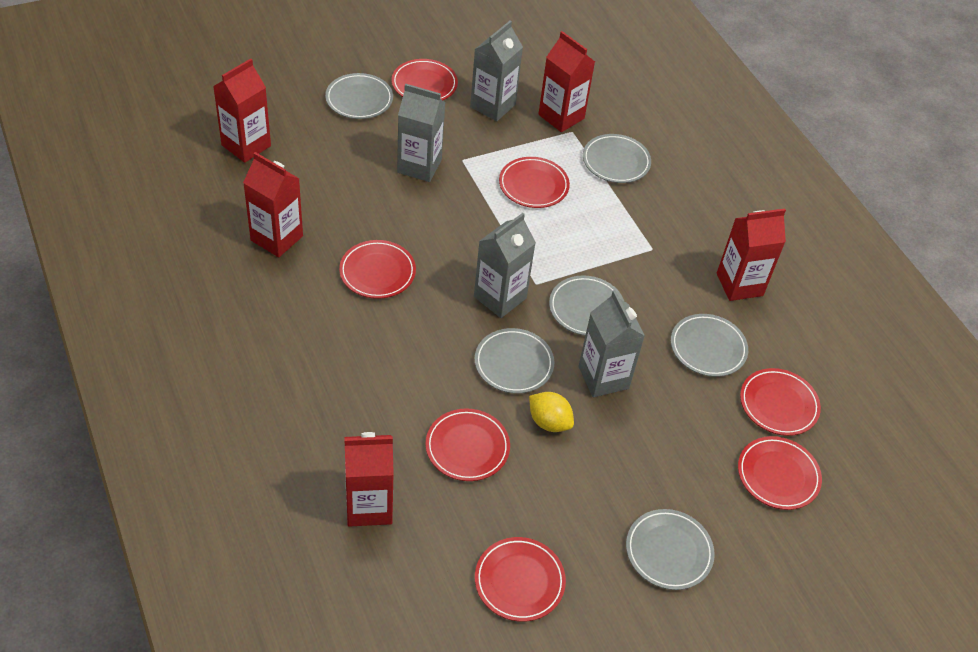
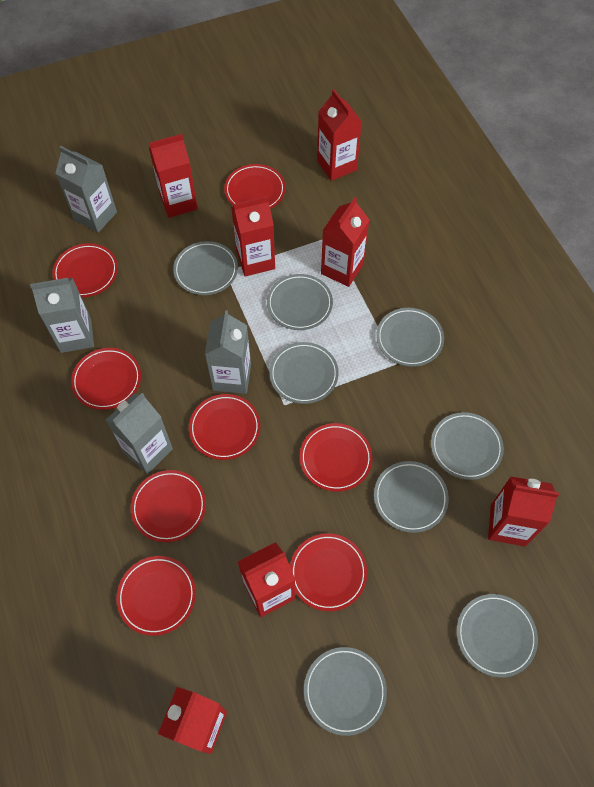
grey plate: [325,73,393,119] [474,328,554,394] [549,275,624,336] [583,134,651,183] [626,509,715,590] [671,314,748,377] = 6 -> [173,241,238,295] [267,274,333,330] [269,342,339,404] [304,647,387,736] [374,461,449,533] [376,308,444,367] [431,412,504,480] [456,594,538,678] = 8
red carton: [213,59,271,163] [243,152,303,257] [344,432,394,527] [538,31,595,132] [717,209,786,301] = 5 -> [149,134,198,218] [158,687,227,754] [231,196,275,277] [238,542,295,617] [317,89,362,181] [321,197,370,287] [488,476,559,546] = 7
red plate: [339,240,416,299] [392,59,458,100] [425,408,510,481] [475,537,566,622] [499,157,570,208] [738,436,822,510] [740,368,821,436] = 7 -> [52,243,118,297] [71,348,141,410] [116,556,196,636] [131,470,206,542] [189,394,260,460] [224,164,285,209] [290,533,367,611] [300,423,373,492] = 8
yellow lemon: [529,392,574,432] = 1 -> none = 0

